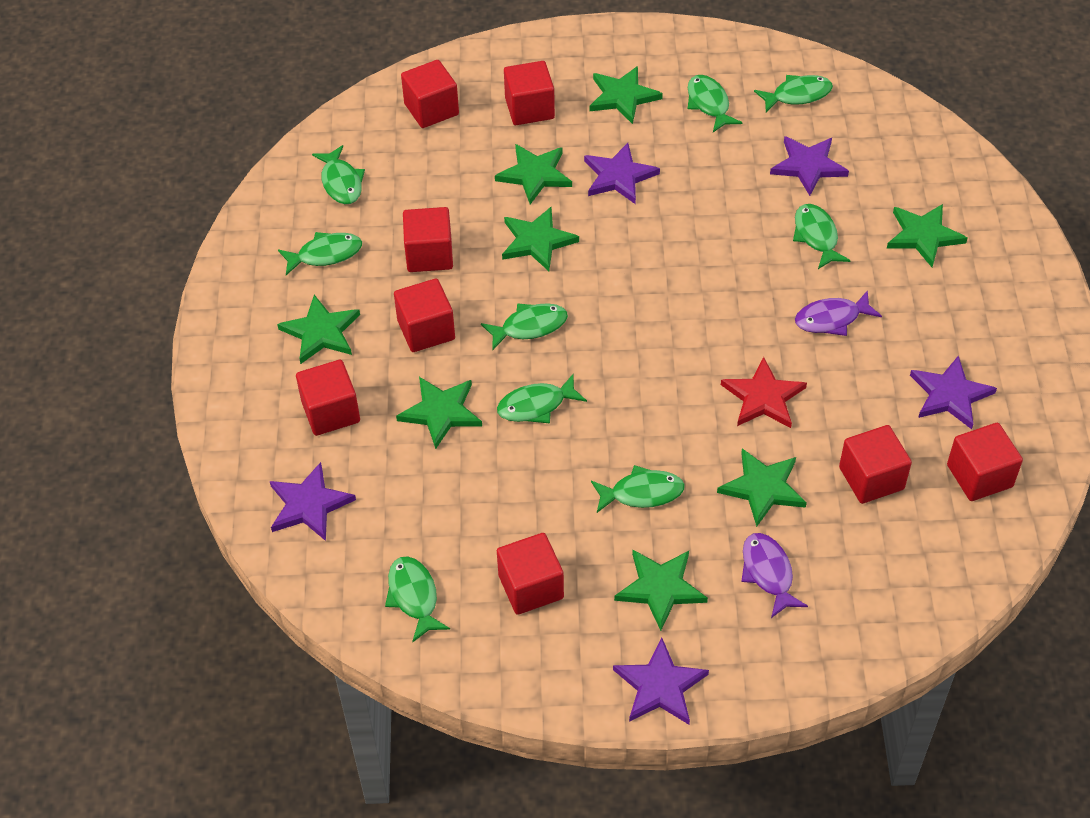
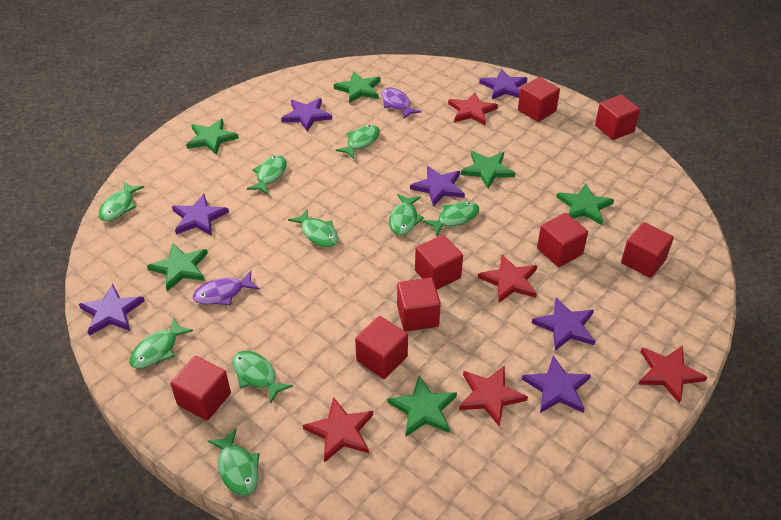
green star: [277,295,360,364] [396,377,482,449] [495,144,572,204] [502,207,579,271] [589,66,663,124] [614,550,708,631] [717,448,807,527] [887,204,968,267] = 8 -> [147,243,208,291] [186,119,239,155] [334,71,381,103] [387,376,457,437] [461,151,516,189] [557,184,614,225] = 6
purple star: [270,462,356,541] [584,143,660,204] [613,638,709,724] [770,136,849,196] [910,355,997,429] = 5 -> [79,284,145,336] [172,194,229,236] [281,98,332,132] [410,166,465,207] [479,69,527,99] [522,355,591,413] [532,297,595,351] = 7
red star: [721,357,807,428] = 1 -> [303,397,373,463] [448,92,498,125] [459,366,528,427] [478,254,537,303] [638,346,707,404] = 5

